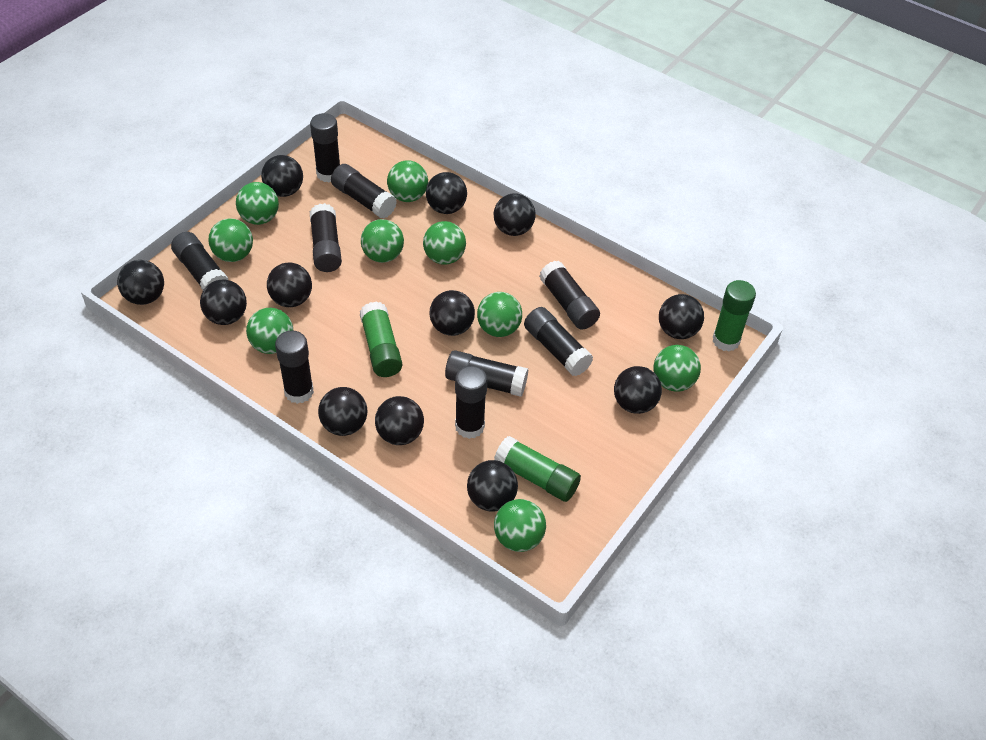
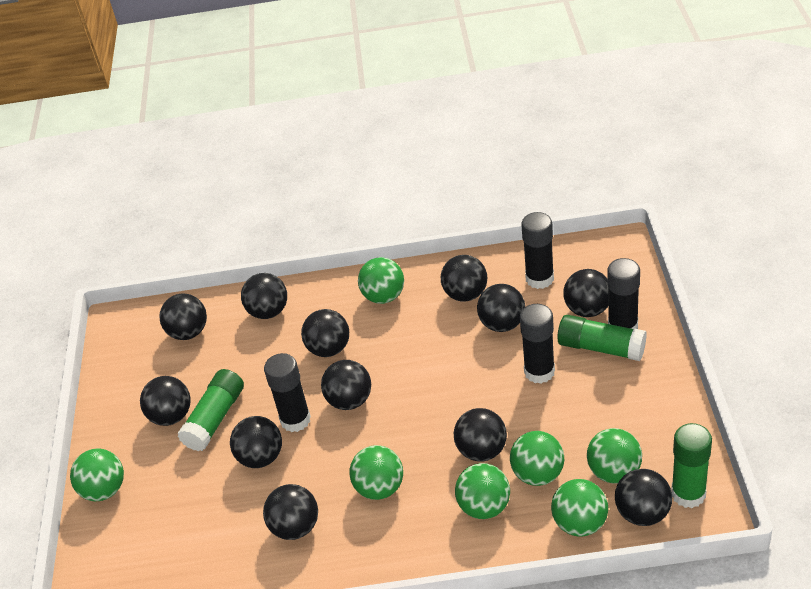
black glue stick: [171,232,228,290] [275,331,314,404] [310,113,340,183] [310,203,342,272] [331,164,397,219] [445,350,528,397] [455,366,487,439] [524,307,593,376] [539,261,600,329] = 9 -> [264,353,311,432] [520,304,555,384] [521,212,554,289] [607,258,640,329] = 4
green ball: [209,218,253,262] [236,182,279,225] [246,308,293,354] [361,219,404,263] [387,160,428,202] [423,221,466,265] [477,292,522,337] [494,499,546,552] [653,345,701,392] = 9 -> [70,449,124,501] [350,445,403,500] [358,257,404,304] [455,463,510,519] [510,431,564,486] [551,479,608,536] [587,428,642,483] = 7

